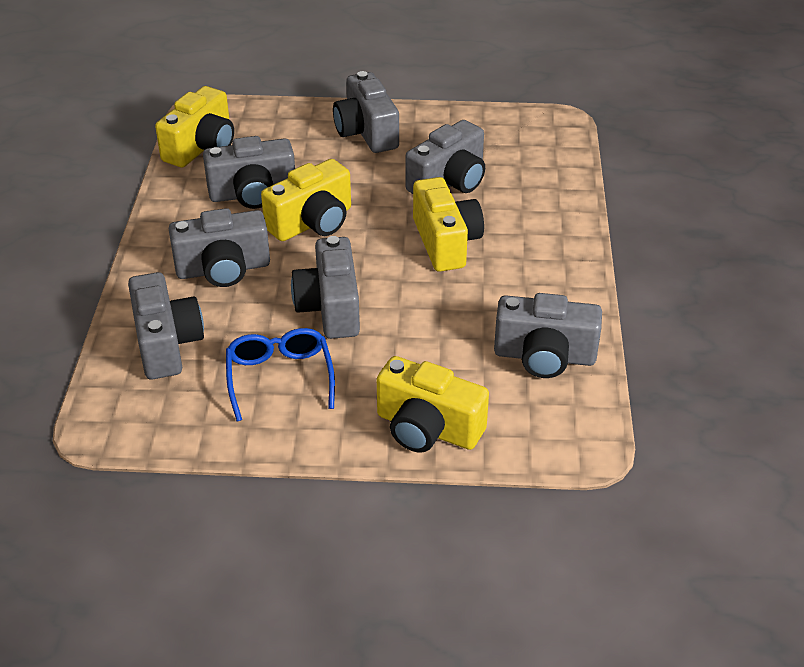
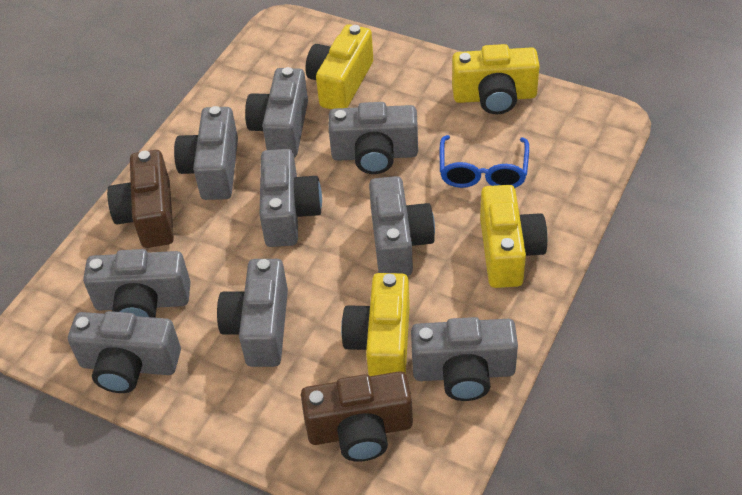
brown camera: none = 0 -> [107,150,174,248] [301,371,413,462] = 2
grey camera: [128,272,204,380] [169,208,270,287] [203,136,295,209] [291,236,360,339] [333,71,399,153] [405,120,485,194] [494,293,602,378] = 7 -> [68,311,181,393] [83,249,191,318] [174,106,238,200] [217,259,288,367] [245,67,308,158] [260,149,322,247] [329,102,418,174] [369,176,435,276] [411,317,518,401] = 9

